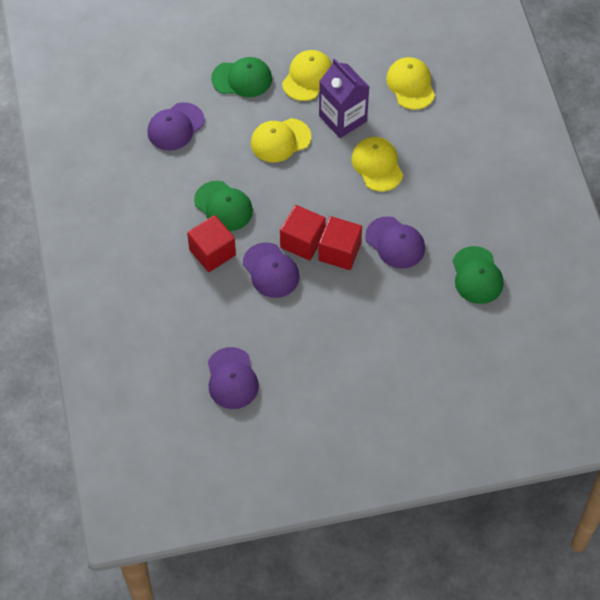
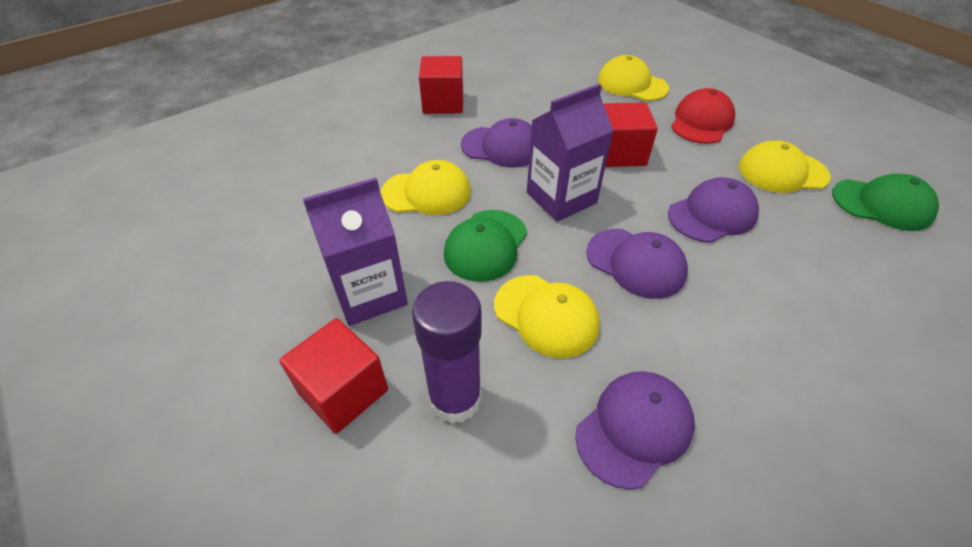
green cap: [194,181,253,231] [211,57,272,97] [453,246,503,304] = 3 -> [444,210,527,282] [832,174,939,231] = 2
purple carton: [319,58,369,138] = 1 -> [303,177,408,326] [527,84,614,222] = 2
purple glue stick: none = 0 -> [412,281,482,424] = 1
red cap: none = 0 -> [671,88,735,144] = 1

